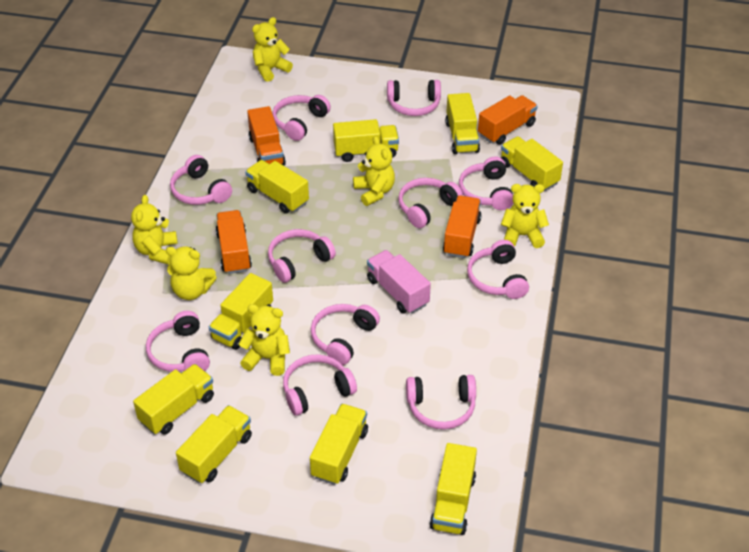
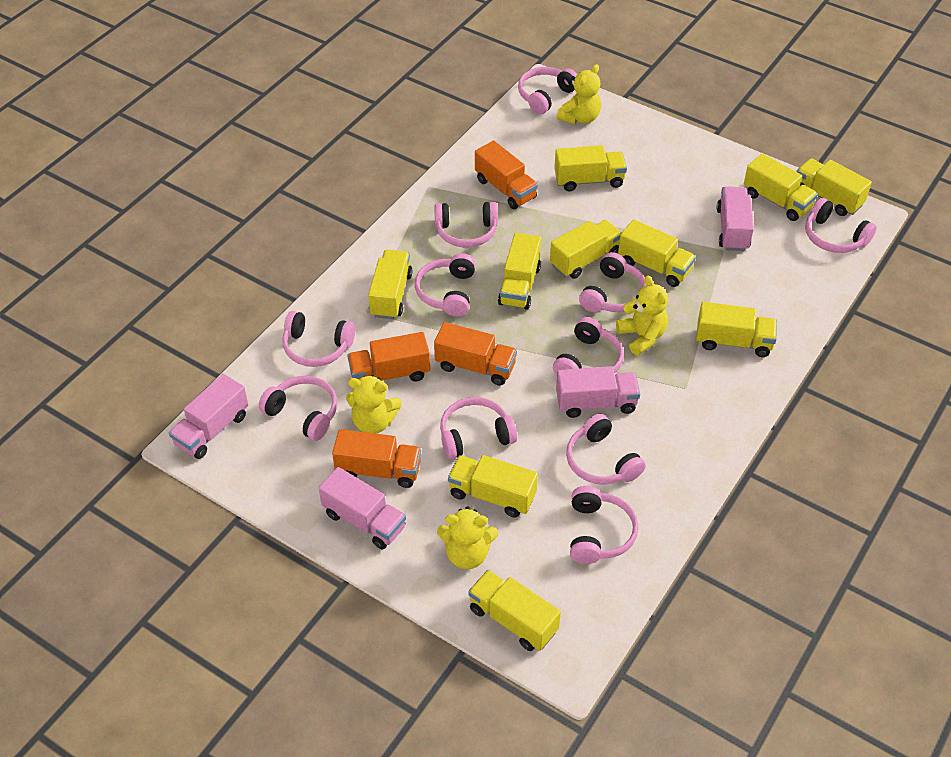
pink truck: [367,250,431,314] = 1 -> [169,374,248,459] [319,467,406,550] [556,366,640,418] [717,186,754,251] = 4
yellow teddy bear: [131,195,178,265] [166,247,217,300] [238,304,290,376] [252,17,293,82] [353,136,395,206] [501,184,549,248] = 6 -> [346,375,402,434] [437,506,498,569] [557,64,601,124] [616,276,668,355] = 4
yellow truck: [133,364,214,435] [176,405,252,484] [209,273,273,350] [245,160,309,214] [310,404,368,485] [333,119,399,162] [430,443,477,535] [445,93,480,154] [501,136,563,191] = 9 -> [368,250,412,319] [448,455,538,517] [468,570,561,651] [498,233,541,310] [550,220,621,279] [554,145,627,191] [618,219,696,287] [696,302,777,357] [744,154,818,221] [796,158,872,216] = 10

